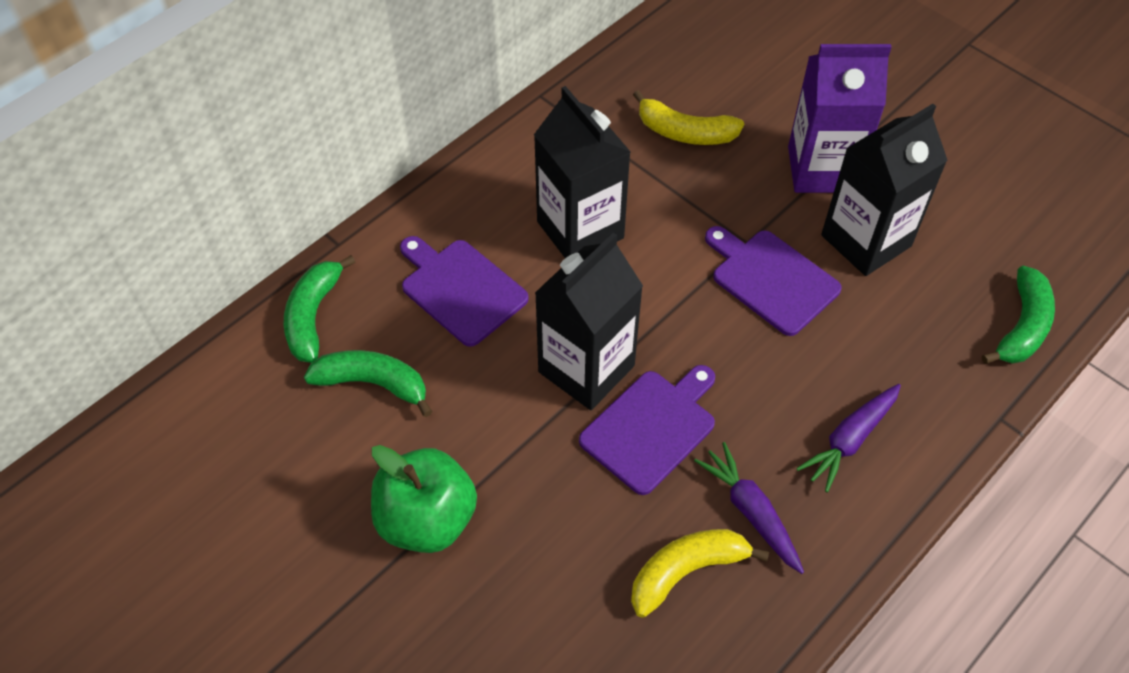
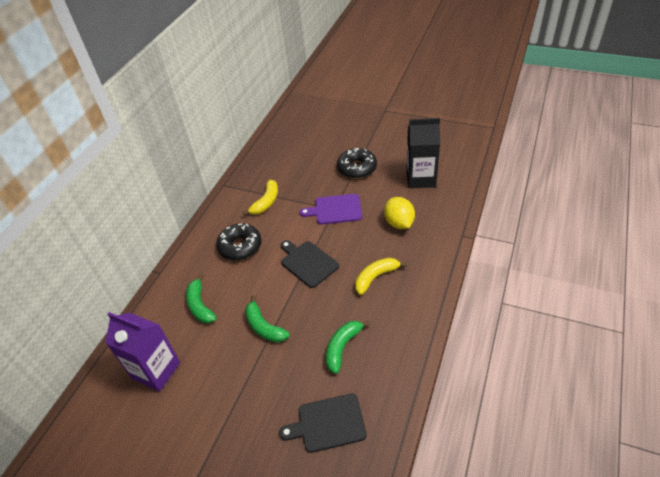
black carton: [534,86,631,258] [535,233,643,410] [821,104,948,276] = 3 -> [406,118,440,188] = 1
black cutting board: none = 0 -> [279,394,367,453] [280,240,339,288] = 2
black donut: none = 0 -> [216,223,262,261] [337,148,377,179] = 2
green apple: [371,445,477,553] = 1 -> none = 0
purple carrot: [694,442,804,574] [796,384,901,492] = 2 -> none = 0
purple cutting board: [400,236,529,347] [579,365,715,495] [705,226,842,336] = 3 -> [300,194,362,225] = 1
yellow lemon: none = 0 -> [384,197,415,229] = 1

